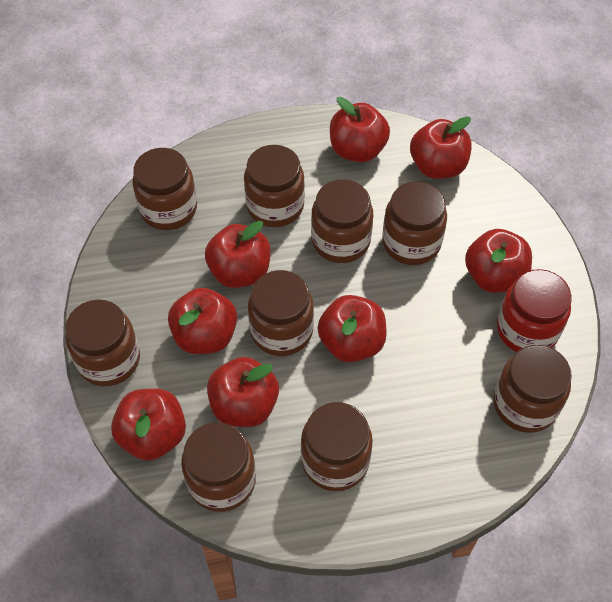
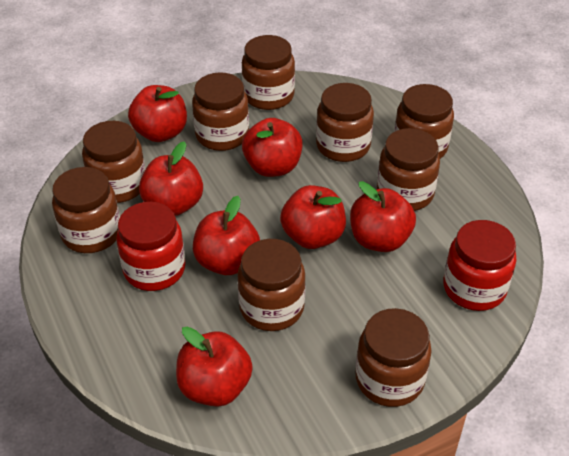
red apple: [111,388,186,461] [168,288,237,354] [205,221,271,288] [207,357,279,427] [318,295,387,362] [330,97,390,162] [410,116,471,179] [465,229,532,293] = 8 -> [128,85,187,142] [139,141,203,216] [176,326,253,407] [193,196,260,275] [242,118,303,177] [280,185,346,249] [350,181,416,252] = 7
red jar: [497,269,572,352] = 1 -> [116,202,186,291] [443,220,516,311] = 2

